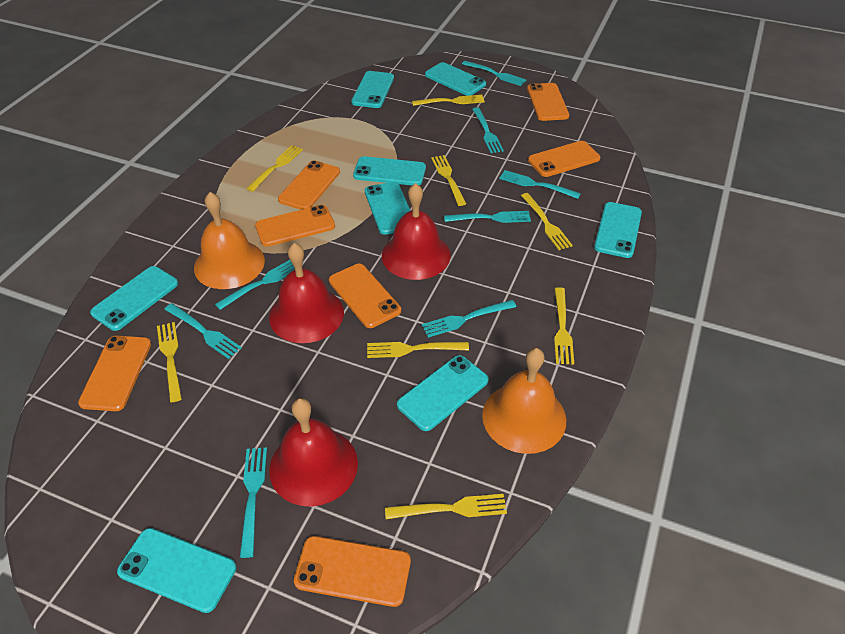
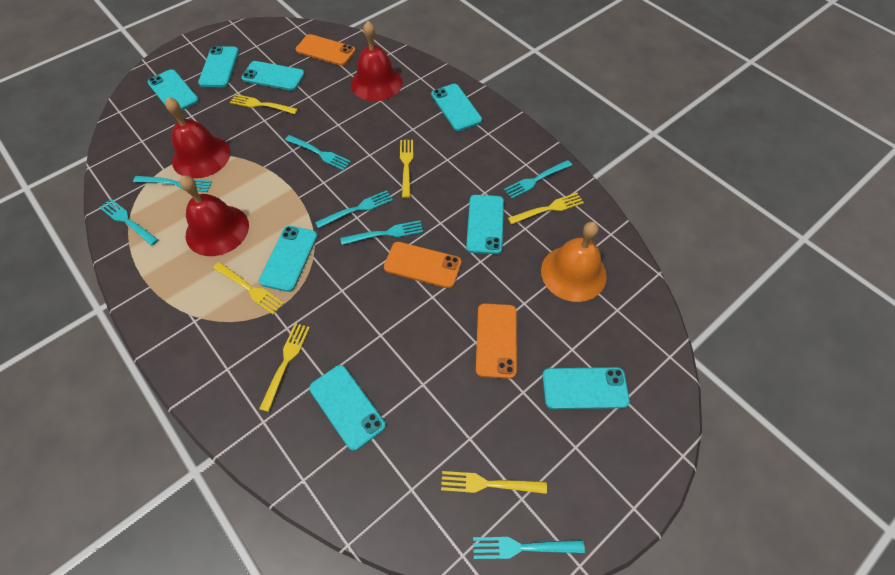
orange bell: [194,192,265,289] [482,348,566,454] = 2 -> [541,222,607,302] = 1
orange phone: [78,336,151,411] [255,205,335,247] [278,160,340,210] [294,536,411,607] [329,264,401,328] [527,83,569,121] [528,141,600,177] = 7 -> [296,34,355,66] [384,242,461,288] [476,303,517,379] = 3
turquoise fork: [164,303,242,359] [215,260,295,310] [240,448,267,558] [422,300,516,338] [444,211,531,223] [462,61,526,86] [472,108,504,153] [499,170,581,199] = 8 -> [99,199,158,246] [133,176,212,192] [285,135,351,171] [315,190,393,228] [340,220,423,245] [473,537,585,559] [504,160,572,199] = 7
yellow fork: [157,322,182,402] [246,145,303,192] [367,342,469,358] [385,494,507,519] [412,95,485,106] [431,155,466,206] [521,193,573,250] [554,287,574,365] = 8 -> [213,262,284,315] [230,94,298,114] [259,323,310,412] [400,140,413,198] [441,471,547,494] [508,193,584,225] = 6

